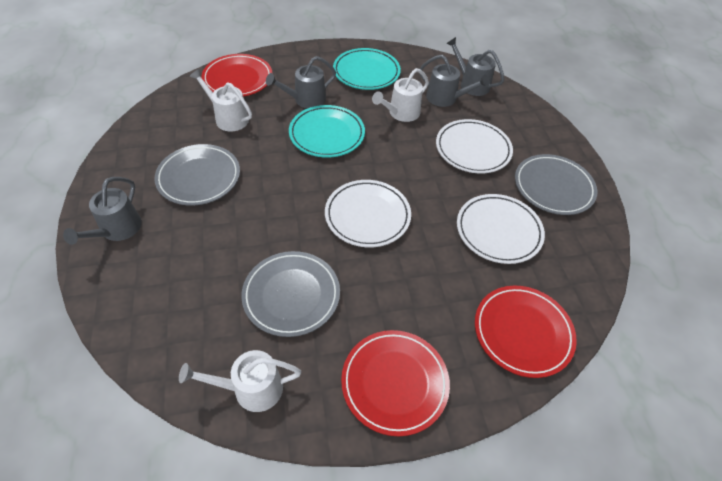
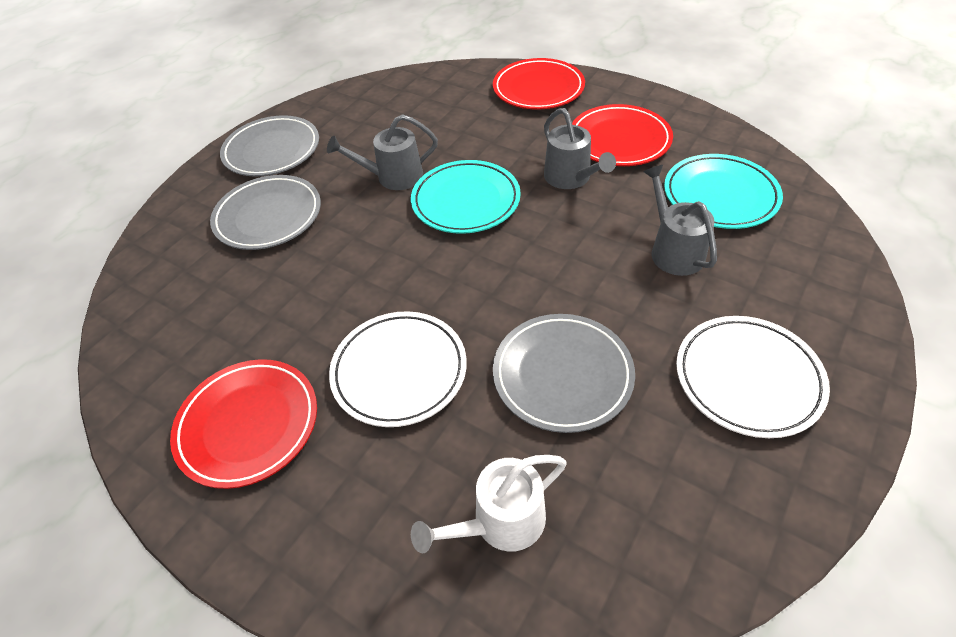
grey watering can: [63,177,142,245] [266,56,336,108] [419,55,489,107] [446,37,504,96] = 4 -> [327,114,438,190] [544,108,616,189] [643,165,717,276] = 3
white plate: [325,180,411,247] [436,119,513,173] [457,194,545,264] = 3 -> [329,311,467,427] [676,316,830,438] = 2
white watering can: [179,350,301,412] [190,69,252,132] [372,68,429,122] = 3 -> [411,455,567,553] = 1

